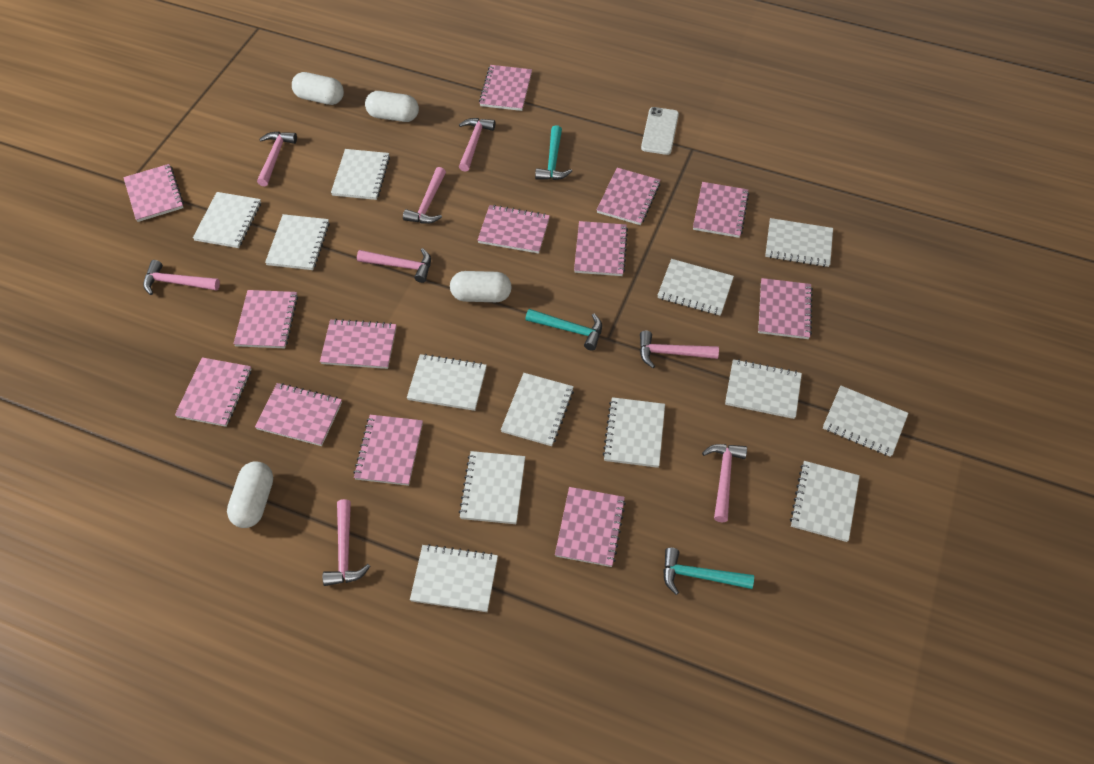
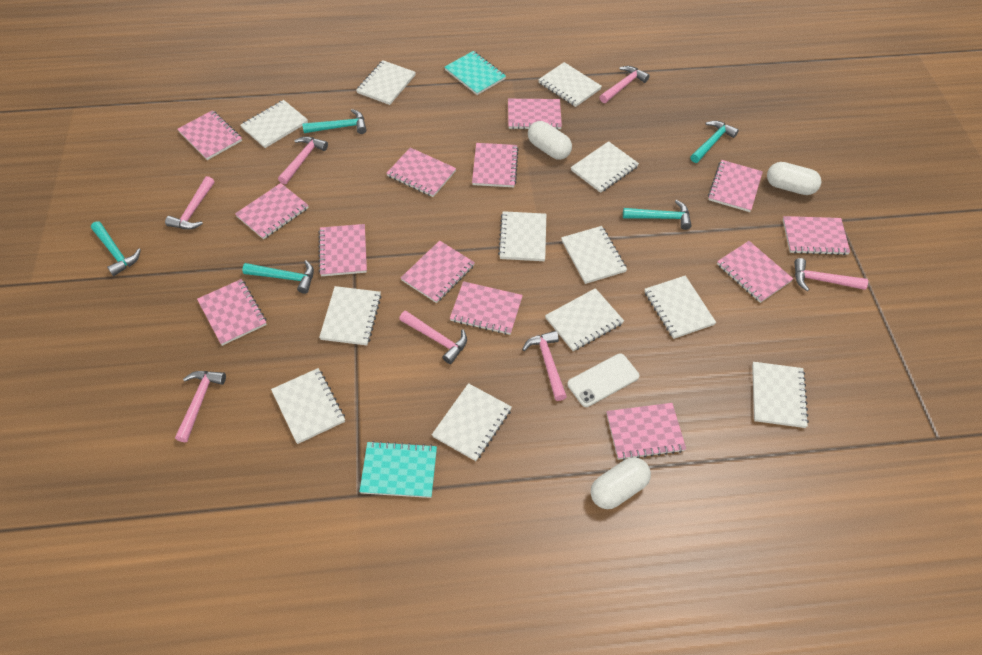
pink hammer: [143,260,220,295] [257,132,297,186] [322,499,370,586] [357,248,431,283] [403,167,446,224] [459,118,495,172] [640,331,719,368] [702,444,747,522] = 8 -> [165,176,215,229] [175,371,226,442] [278,136,328,185] [399,310,467,364] [522,331,567,401] [600,66,650,103] [794,258,868,291] = 7
turquoise hammer: [525,309,602,351] [535,125,572,180] [663,548,754,595] = 3 -> [91,221,141,276] [242,260,314,294] [302,109,367,134] [623,200,692,230] [690,121,739,163] = 5
turquoise notebook: none = 0 -> [359,441,437,498] [445,51,506,95] = 2
white capsule: [227,461,273,528] [292,72,344,105] [365,91,419,122] [450,271,512,302] = 4 -> [528,121,572,160] [591,457,651,509] [767,162,821,195] = 3
white notebook: [193,192,261,248] [265,214,330,270] [331,149,390,200] [407,354,487,411] [410,544,498,612] [459,451,525,524] [501,373,574,446] [603,397,665,468] [657,259,734,316] [725,359,802,419] [765,218,833,267] [790,461,860,542] [823,386,908,457] = 13 -> [240,100,308,148] [271,368,345,444] [319,286,382,345] [356,60,416,105] [432,383,512,461] [498,211,546,261] [538,62,602,107] [545,288,624,351] [561,226,627,284] [571,141,639,193] [644,275,716,339] [752,362,809,428] = 12

